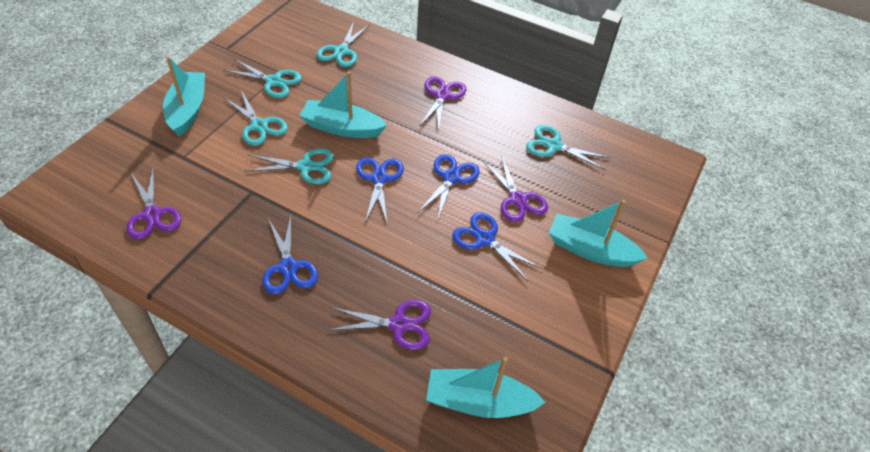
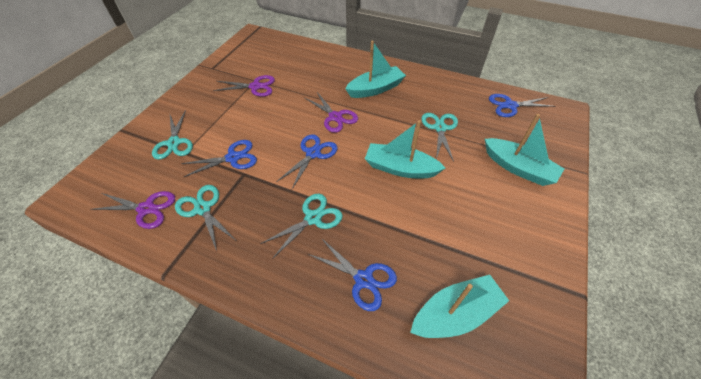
purple scissors: [127,168,181,239] [329,300,431,350] [419,77,466,131] [483,155,548,222] = 4 -> [90,191,175,229] [213,75,275,97] [305,91,358,133] = 3
turquoise scissors: [223,59,302,98] [224,90,288,146] [245,148,334,184] [317,22,369,67] [526,125,610,170] = 5 -> [152,110,193,160] [175,185,235,251] [260,194,343,259] [421,113,458,162] = 4

